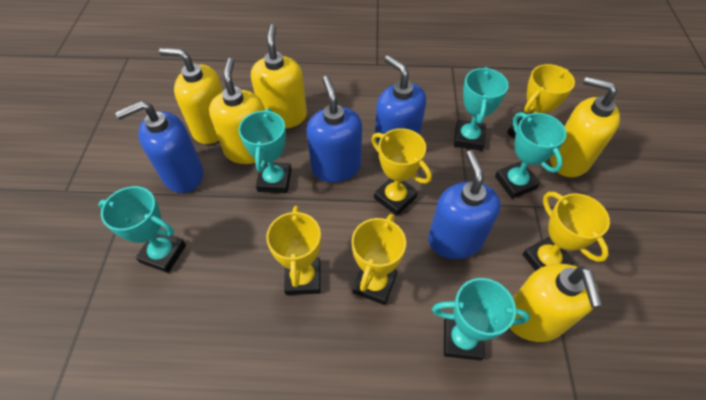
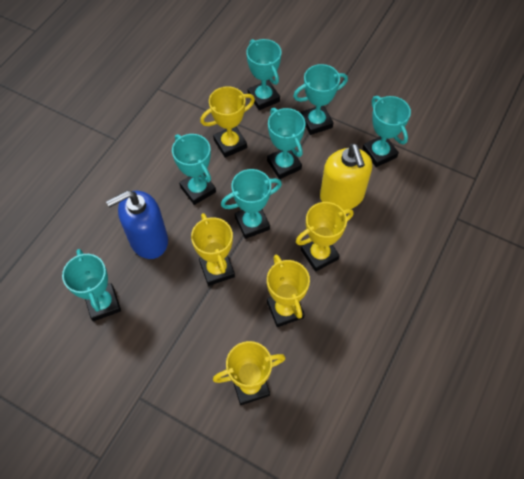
blue soap dispenser: [115,101,203,193] [307,76,362,182] [375,55,426,154] [428,150,501,259] = 4 -> [106,191,168,259] = 1
turquoise trophy: [98,186,186,273] [238,108,292,193] [432,278,530,361] [454,67,509,151] [495,112,567,199] = 5 -> [62,249,121,321] [172,134,216,205] [221,169,282,239] [246,39,282,110] [267,108,306,179] [293,64,348,135] [362,96,411,167] = 7
yellow soap dispenser: [159,48,223,144] [209,58,265,164] [251,24,307,128] [510,264,603,342] [550,76,620,177] = 5 -> [320,144,372,210] = 1

